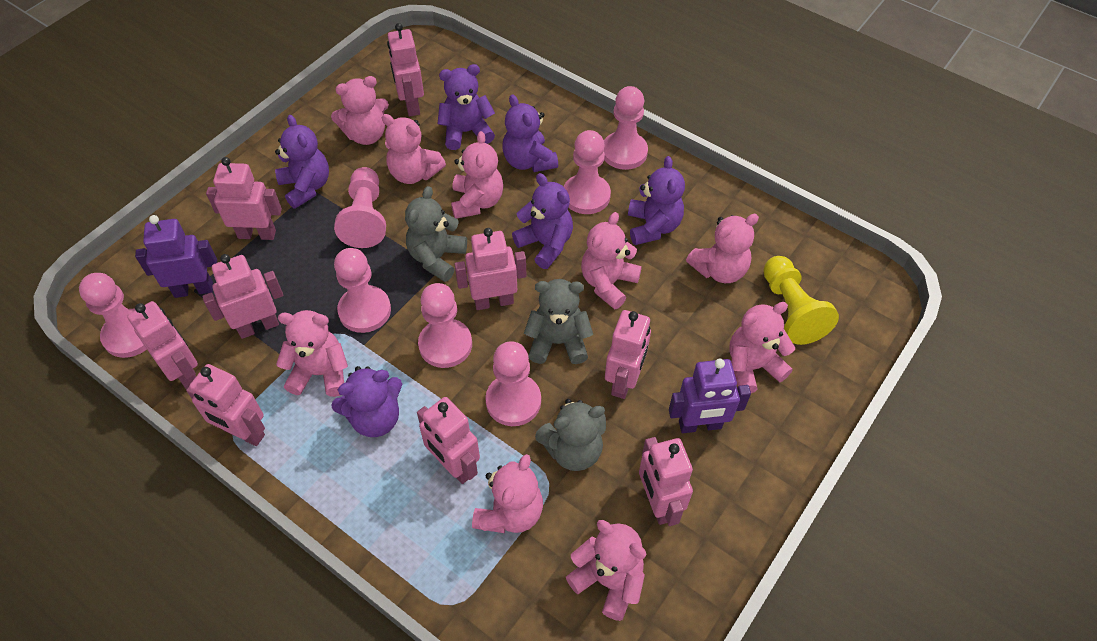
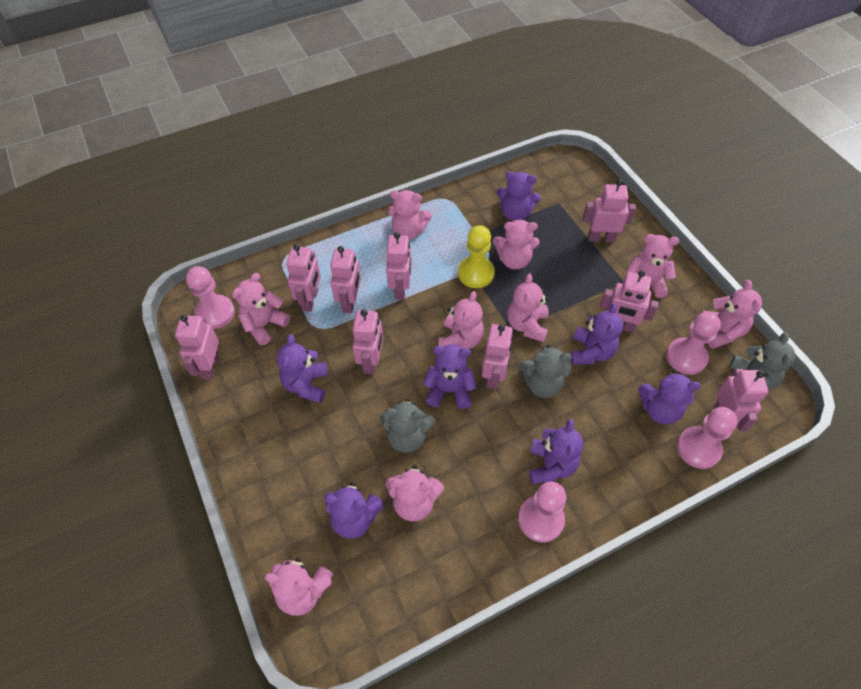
pink pawn: [79,273,147,358] [334,167,386,248] [334,248,391,333] [418,283,472,368] [485,341,541,426] [564,130,611,214] [604,86,648,170] = 7 -> [186,266,235,329] [518,482,566,542] [666,312,721,375] [677,407,738,469] = 4
purple robot: [135,215,217,298] [669,359,751,433] = 2 -> none = 0
purple teddy bear: [275,115,329,209] [331,366,402,437] [437,64,495,150] [502,94,558,172] [512,173,573,269] [628,156,685,245] = 6 -> [277,334,328,403] [324,482,383,539] [423,344,477,409] [497,171,541,221] [529,419,583,485] [571,303,623,364] [638,371,701,424] = 7

